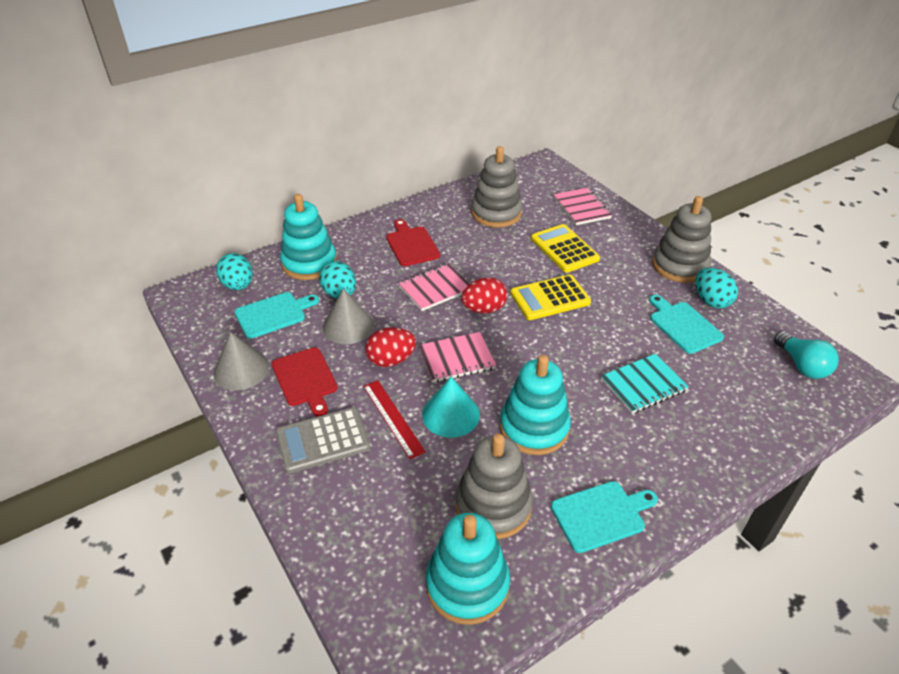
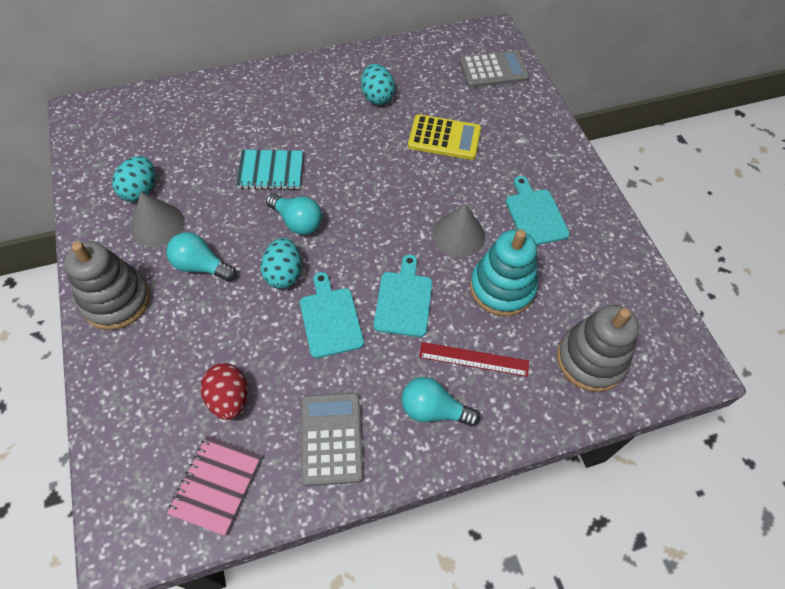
grey calculator: [276,407,370,474] = 1 -> [301,393,363,486] [459,50,529,87] = 2
grey stacking toy: [455,433,533,539] [471,146,522,228] [652,196,711,283] = 3 -> [64,241,150,330] [557,305,639,392] = 2
pink notebook: [398,263,470,311] [418,332,496,383] [553,188,612,225] = 3 -> [167,436,261,536] = 1
red cutting board: [272,347,338,417] [386,219,440,266] = 2 -> none = 0
red egg: [365,327,416,367] [461,277,507,313] = 2 -> [201,363,247,420] = 1
turquoise cone: [422,377,480,438] = 1 -> none = 0
turquoise light bulb: [774,331,839,379] = 1 -> [166,232,237,282] [266,193,322,235] [402,377,480,426] = 3
turquoise stacking toy: [280,194,337,280] [426,513,510,625] [500,355,571,455] = 3 -> [470,230,538,316] = 1
yellow calculator: [510,275,591,320] [531,224,600,272] = 2 -> [408,114,481,160] = 1

